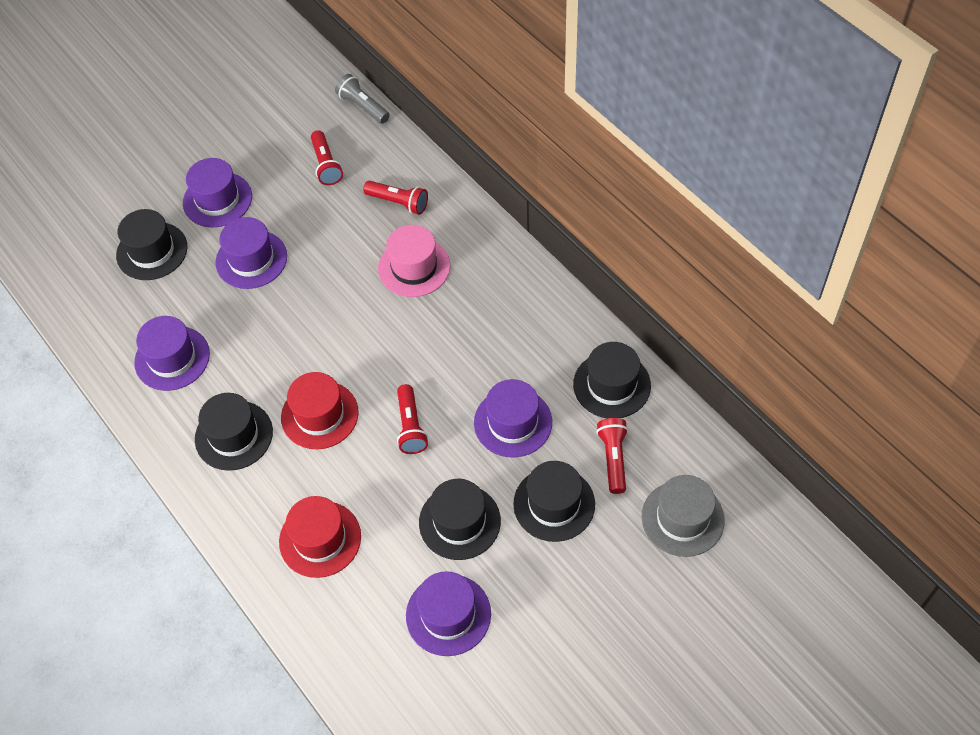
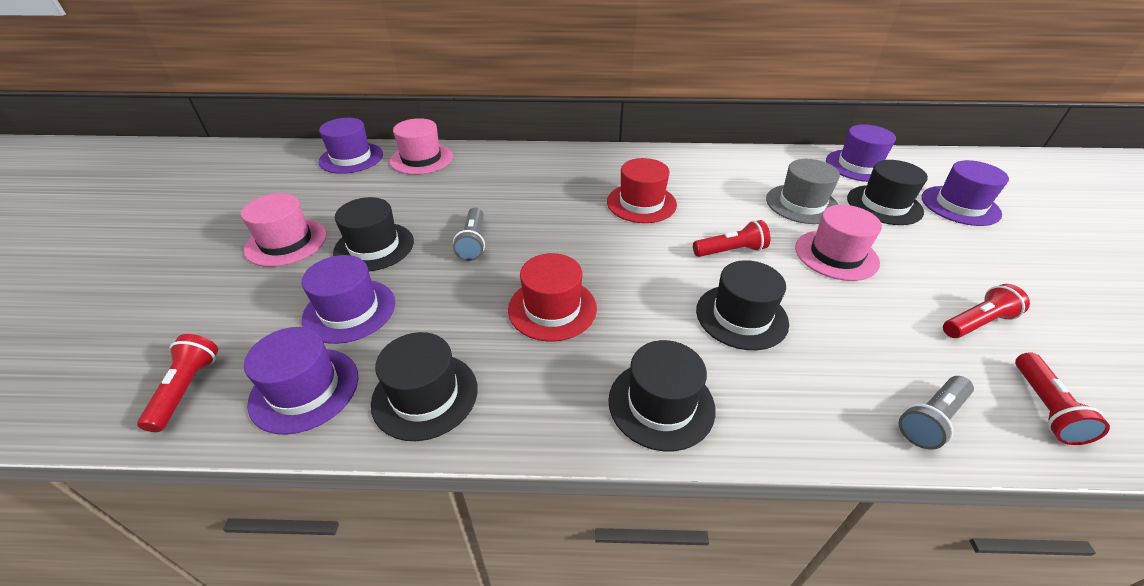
grey flashlight: [335,74,390,124] = 1 -> [453,207,485,261] [899,376,974,450] = 2
pink hat: [378,225,451,297] = 1 -> [241,193,327,267] [390,118,453,175] [795,205,882,281] = 3

